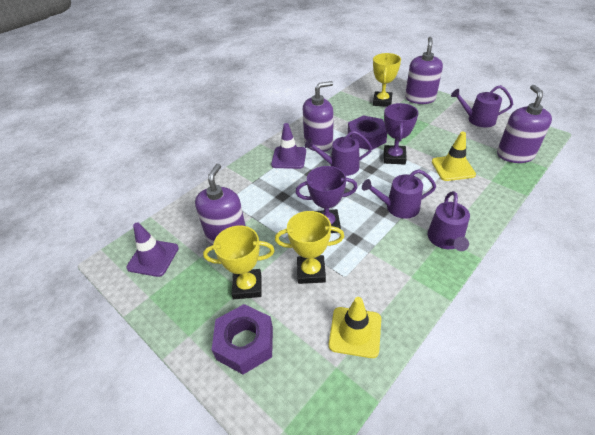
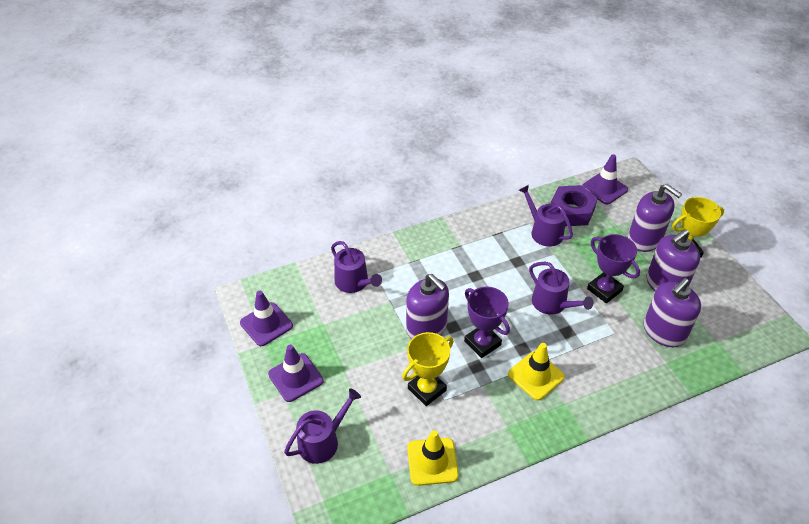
purple nut: [212,304,273,375] [348,115,387,150] = 2 -> [551,185,598,226] = 1
purple traffic cone: [126,222,179,277] [271,123,306,169] = 2 -> [240,291,293,346] [268,345,324,402] [582,154,628,204] = 3
yellow trophy: [203,226,275,299] [275,211,344,284] [373,53,401,107] = 3 -> [402,332,454,406] [672,197,724,258] = 2

